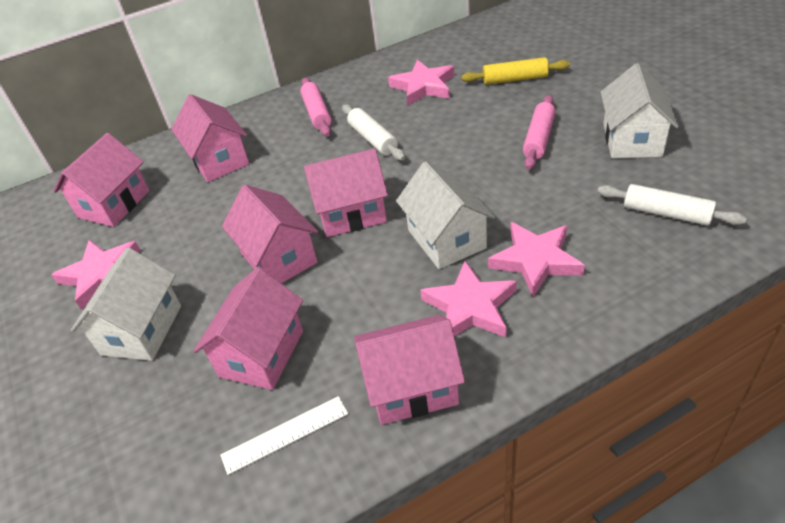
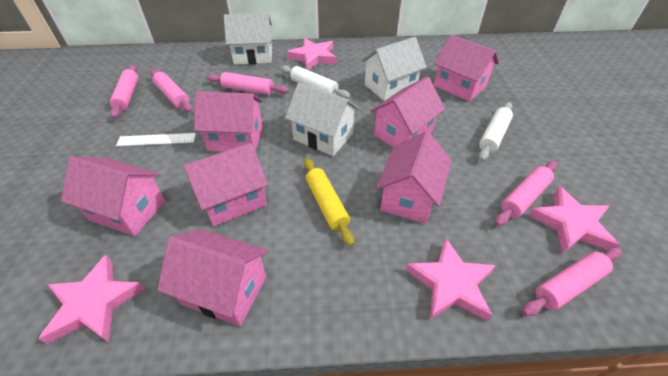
pink house: [53,133,150,227] [171,94,249,182] [194,268,303,390] [222,185,318,283] [304,149,388,237] [354,315,465,425] = 6 -> [61,156,165,236] [157,229,268,326] [184,143,268,226] [194,91,263,152] [371,77,445,147] [376,131,452,224] [434,35,499,102] = 7
pink rolling pin: [300,77,332,136] [523,95,556,170] = 2 -> [109,65,138,119] [151,69,193,112] [207,72,289,95] [495,161,557,226] [522,247,622,316] = 5

